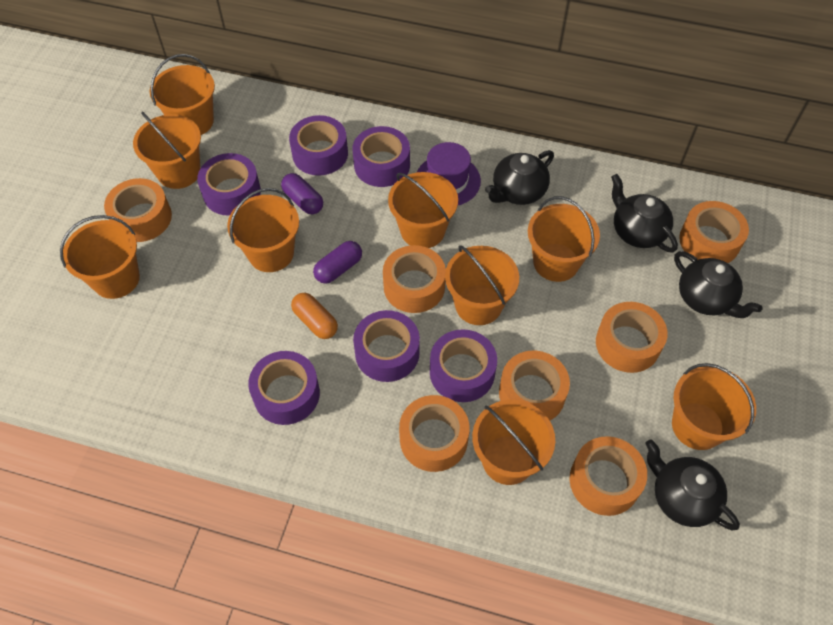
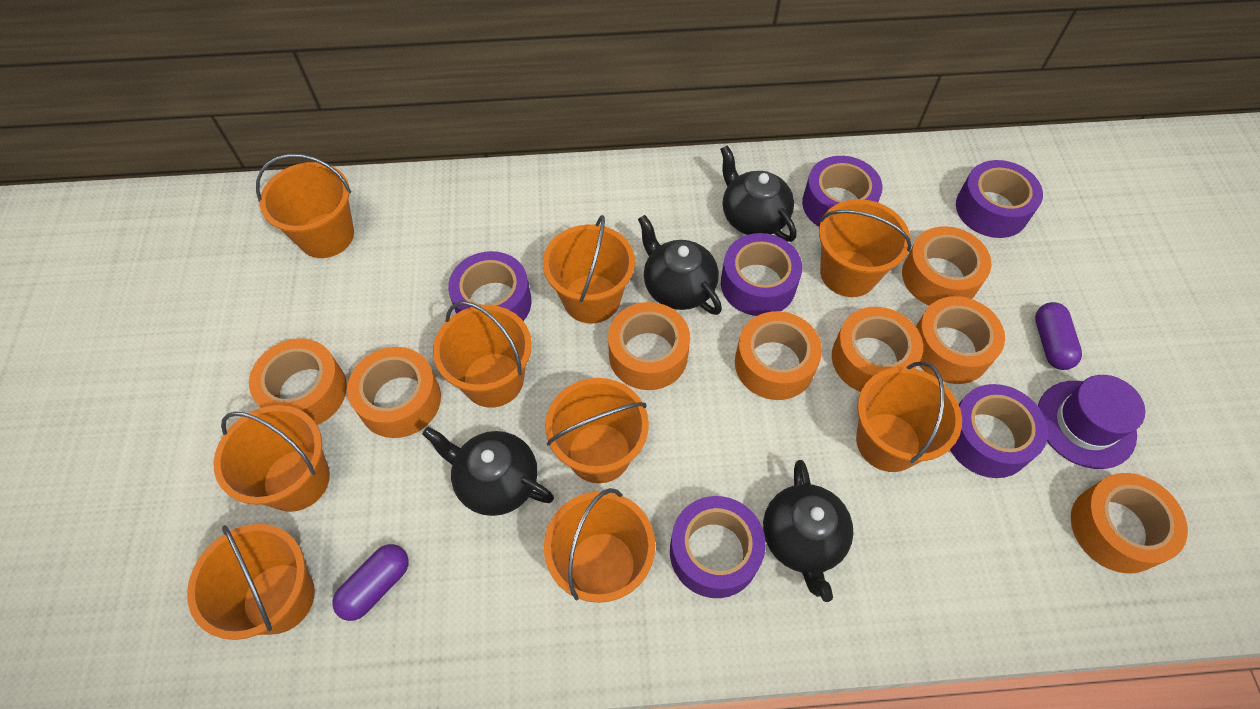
orange capsule: [291,293,338,339] = 1 -> none = 0
orange tape: [104,178,172,242] [383,245,446,313] [399,395,469,472] [499,351,570,421] [570,436,647,516] [596,302,668,373] [679,201,749,263] = 7 -> [249,338,347,425] [347,347,441,438] [608,302,690,390] [735,311,822,400] [832,307,923,392] [902,226,992,306] [916,296,1005,384] [1071,473,1188,574] = 8

